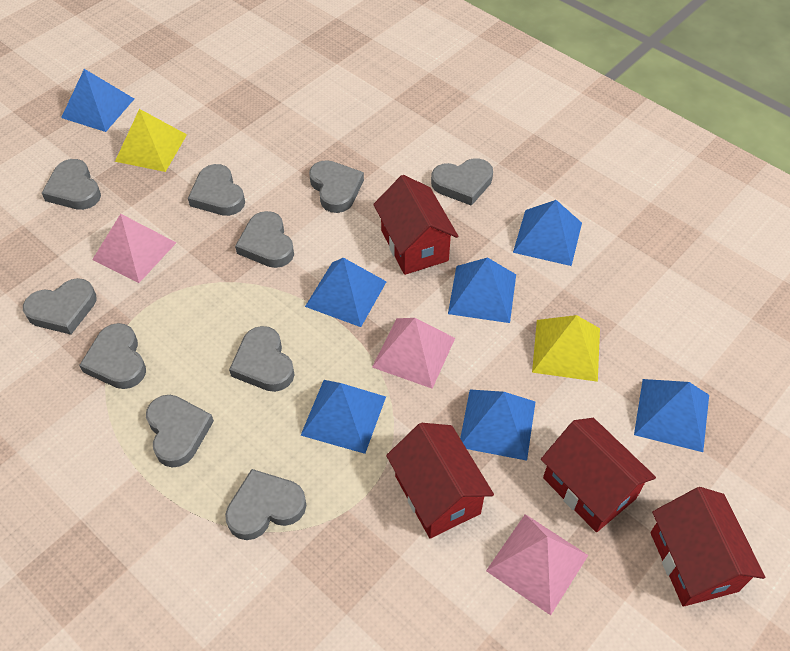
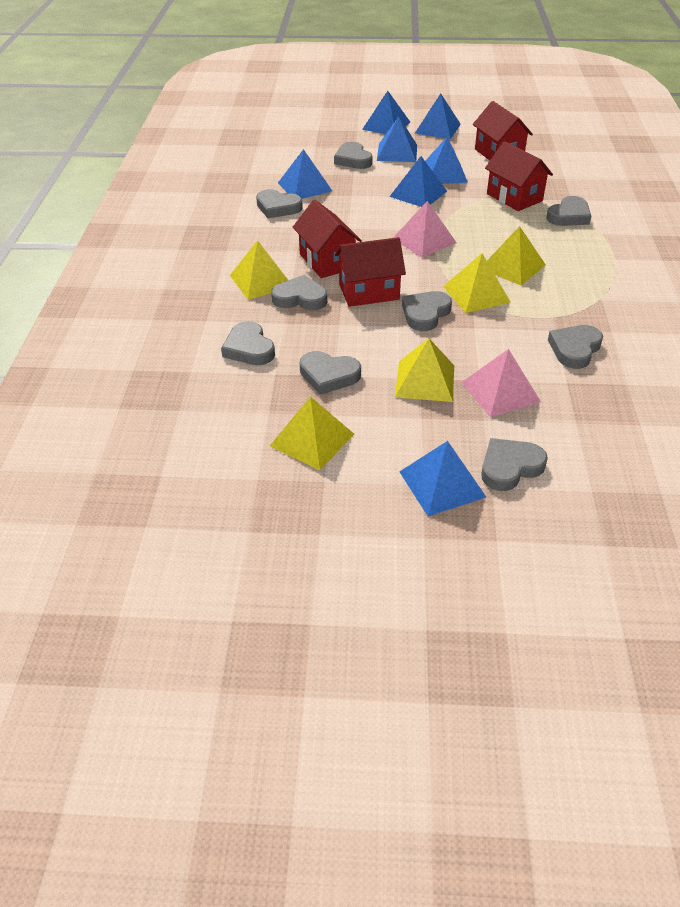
grey heart: [23,278,97,335] [42,159,101,210] [79,323,146,389] [146,395,214,468] [188,164,245,216] [225,469,306,540] [229,326,294,392] [235,211,294,268] [309,160,364,213] [431,158,493,206] = 10 -> [221,321,275,365] [256,189,303,218] [271,275,327,310] [300,351,361,395] [334,142,373,169] [402,291,452,331] [481,438,548,491] [546,196,591,226] [548,325,603,369] = 9
pink pyramid: [92,214,176,283] [372,318,455,389] [486,514,588,615] = 3 -> [393,201,457,258] [462,349,541,417] = 2
yellow pyramid: [115,109,187,172] [532,315,600,382] = 2 -> [230,240,288,300] [270,397,354,470] [395,338,454,402] [443,253,511,313] [487,226,546,285] = 5

